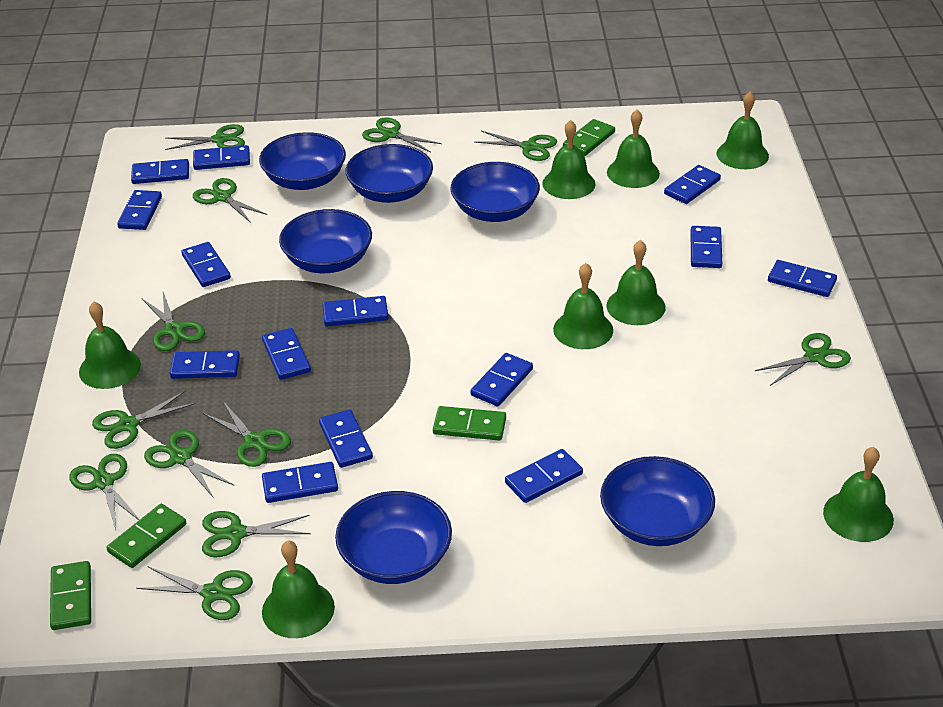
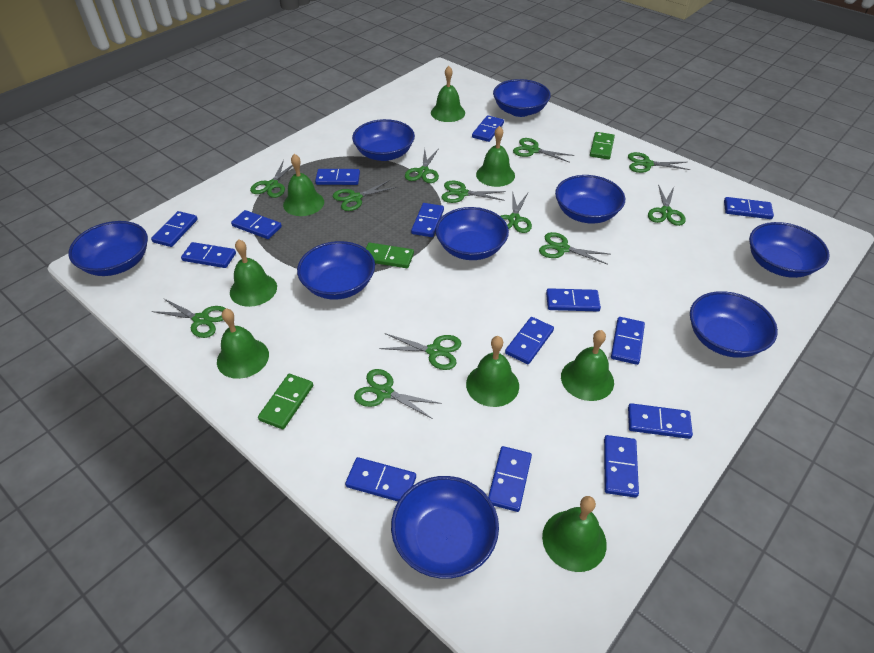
blue bowl: [259,132,346,190] [279,209,372,273] [335,491,452,584] [345,144,433,203] [451,162,540,222] [600,456,715,546] = 6 -> [68,221,148,276] [297,241,375,300] [352,119,415,161] [391,476,499,579] [435,207,509,260] [493,79,551,117] [555,175,625,224] [690,291,778,358] [749,222,830,278] = 9
green domino: [50,561,91,630] [107,504,186,568] [433,406,506,441] [563,119,615,156] = 4 -> [258,374,313,429] [366,242,414,268] [590,132,615,159] = 3

